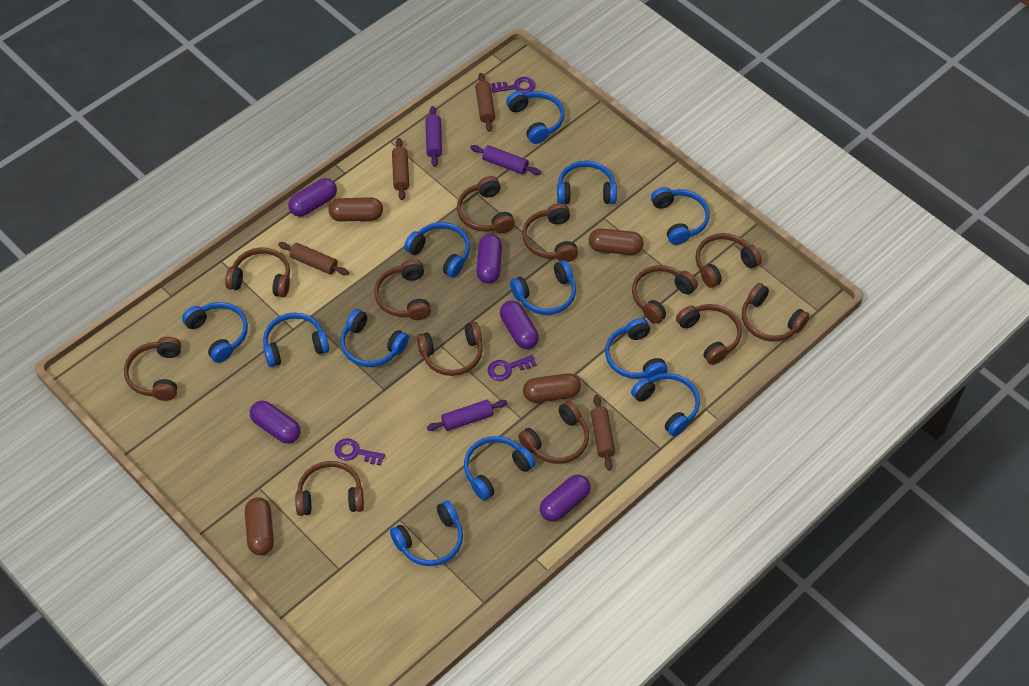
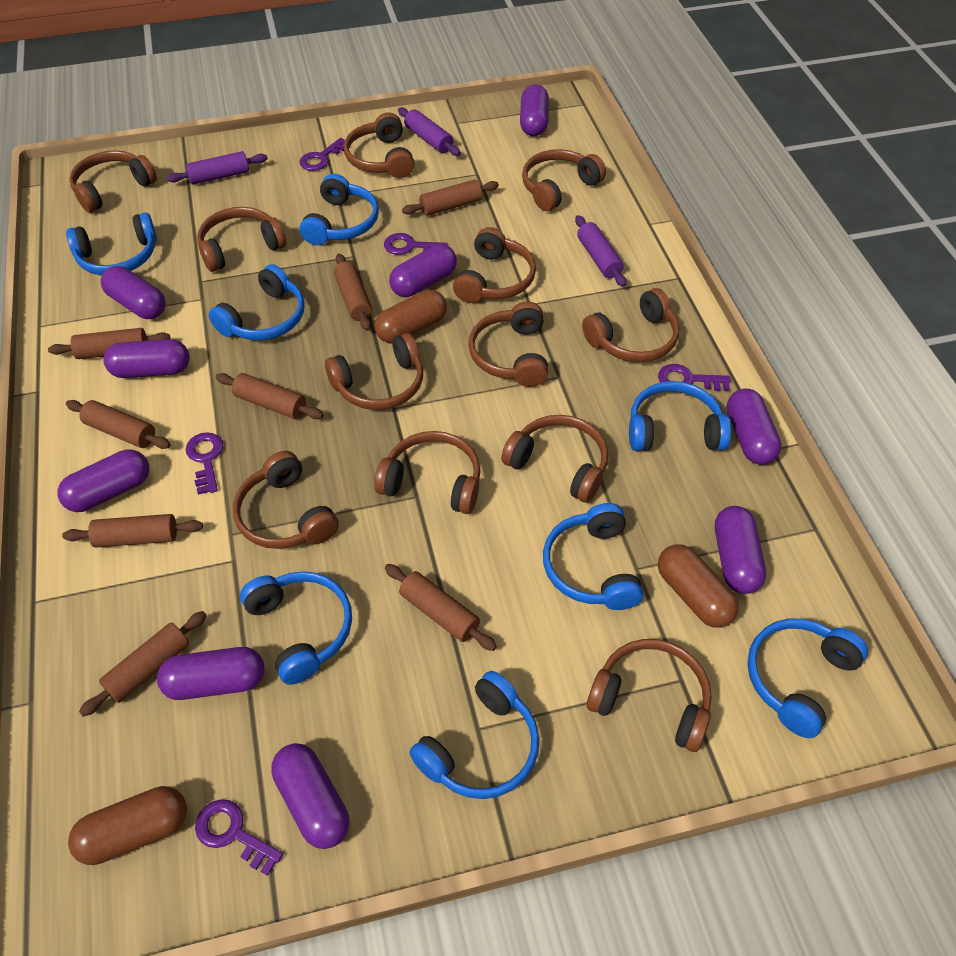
blue headphones: [182,302,248,363] [263,312,329,367] [340,309,409,367] [390,501,463,566] [404,222,470,278] [464,436,535,501] [506,91,565,144] [510,260,576,315] [557,160,617,204] [605,318,668,379] [631,373,700,436] [651,187,710,245] = 12 -> [66,213,157,276] [209,264,305,340] [240,571,352,685] [299,174,379,245] [409,671,539,799] [543,503,643,610] [629,381,731,451] [747,619,868,738] = 8
brown capsule: [245,497,274,555] [329,197,383,222] [523,373,581,403] [589,229,644,255] = 4 -> [68,786,187,865] [374,289,447,343] [658,544,739,628] = 3
brown rolling pin: [278,242,349,275] [392,138,409,200] [475,73,495,132] [591,395,615,471] = 4 -> [48,328,170,359] [62,514,203,548] [66,400,171,449] [79,611,207,717] [216,373,323,419] [334,254,372,331] [385,564,497,651] [402,180,499,216] = 8
purple capsule: [250,400,301,444] [288,178,337,217] [477,234,502,284] [500,301,539,349] [540,474,590,522] = 5 -> [58,450,149,512] [101,266,166,319] [103,339,190,378] [157,647,264,700] [271,743,349,849] [389,244,457,297] [520,84,549,136] [715,506,766,594] [727,389,782,465] = 9
purple key: [334,438,385,466] [488,355,537,381] [491,77,535,93] = 3 -> [186,432,223,495] [195,799,283,876] [299,138,345,171] [384,233,448,255] [658,364,731,391] = 5

